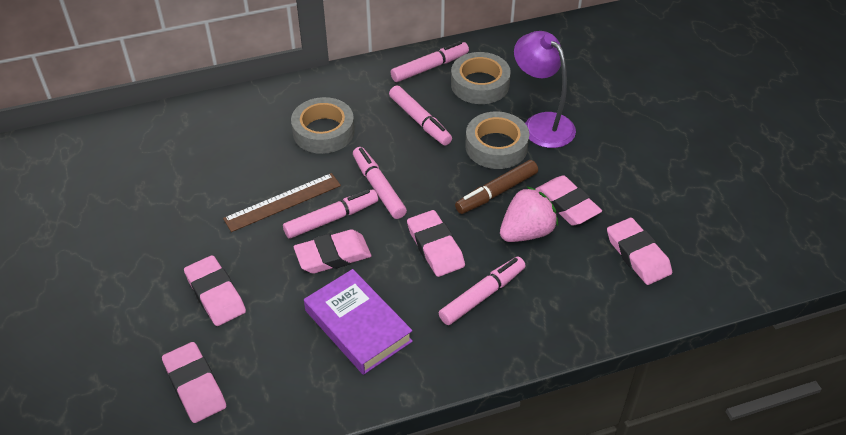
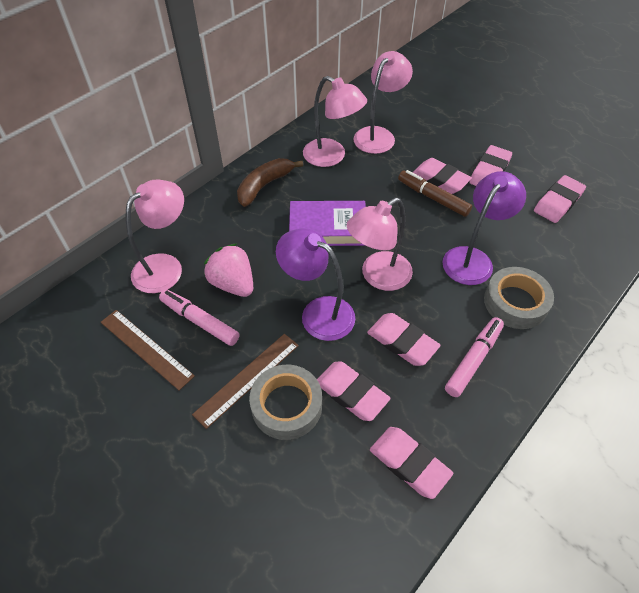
brown banana: none = 0 -> [237,158,303,207] = 1
brown ruler: [223,173,341,232] = 1 -> [101,310,195,390] [192,334,299,429] = 2
grey tape: [291,97,355,154] [451,52,511,104] [465,111,529,169] = 3 -> [249,365,322,440] [484,267,554,329] = 2
pink lamp: none = 0 -> [126,179,184,293] [303,76,367,167] [347,198,413,291] [353,51,413,154] = 4
pink marker: [283,189,378,239] [353,147,407,219] [389,85,452,146] [391,41,469,82] [439,256,525,325] = 5 -> [159,289,240,346] [445,317,504,397] = 2
purple lamp: [514,31,576,148] = 1 -> [276,228,355,341] [442,171,526,285] = 2

